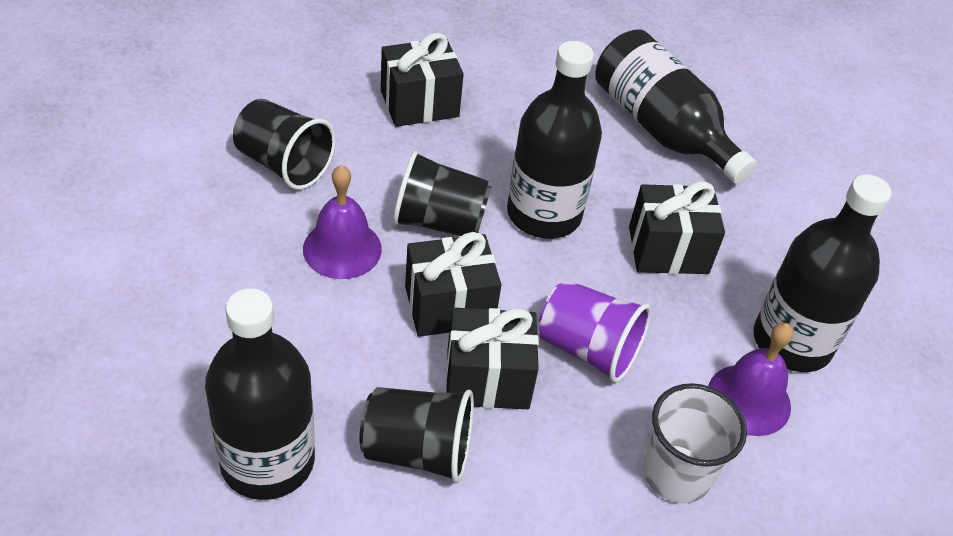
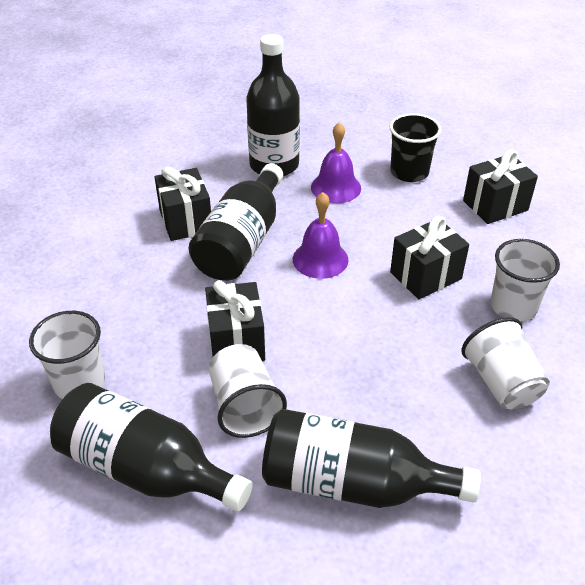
black cup: [233,99,336,190] [359,387,474,483] [393,151,491,236] = 3 -> [390,113,441,182] = 1
purple cup: [538,280,651,383] = 1 -> none = 0
white cup: [643,383,747,503] = 1 -> [29,311,105,399] [209,344,287,438] [462,317,550,409] [490,239,560,321] = 4

